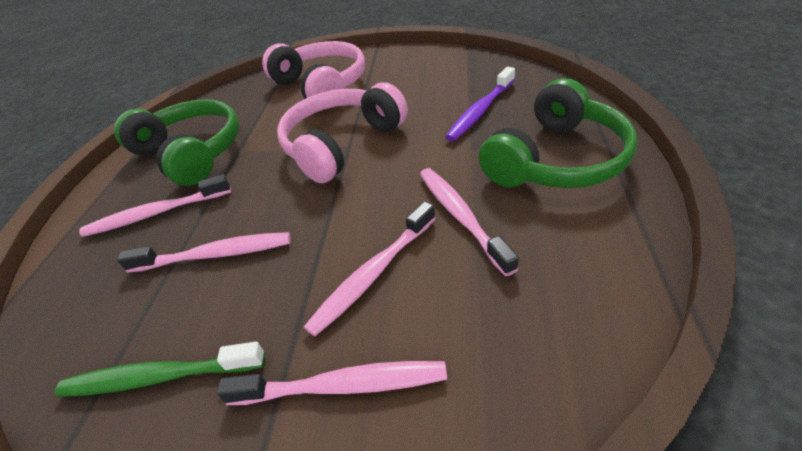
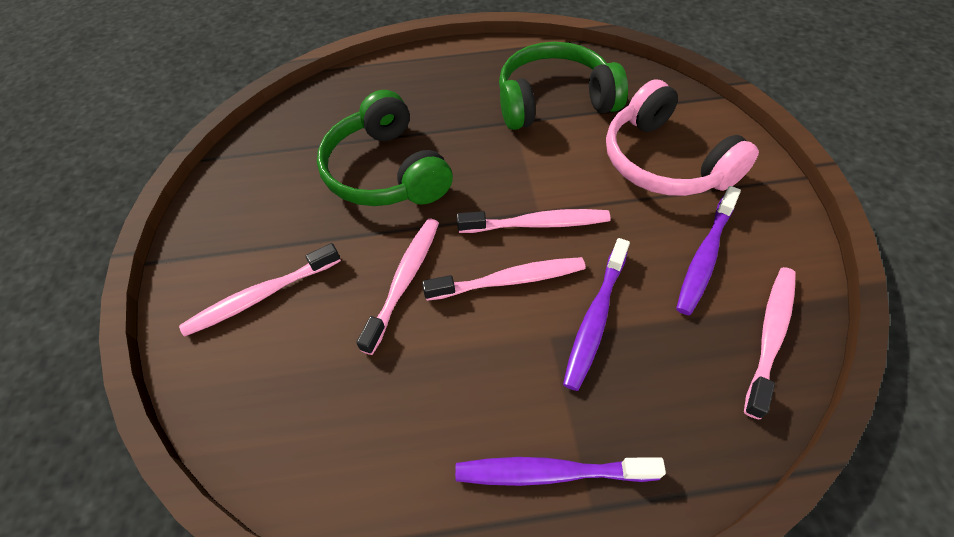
green toothbrush: [55,342,265,397] = 1 -> none = 0
pink headphones: [262,41,365,109] [277,82,408,183] = 2 -> [606,80,759,196] = 1
purple toothbrush: [445,67,515,141] = 1 -> [455,457,666,486] [563,238,630,391] [676,186,741,315] = 3

